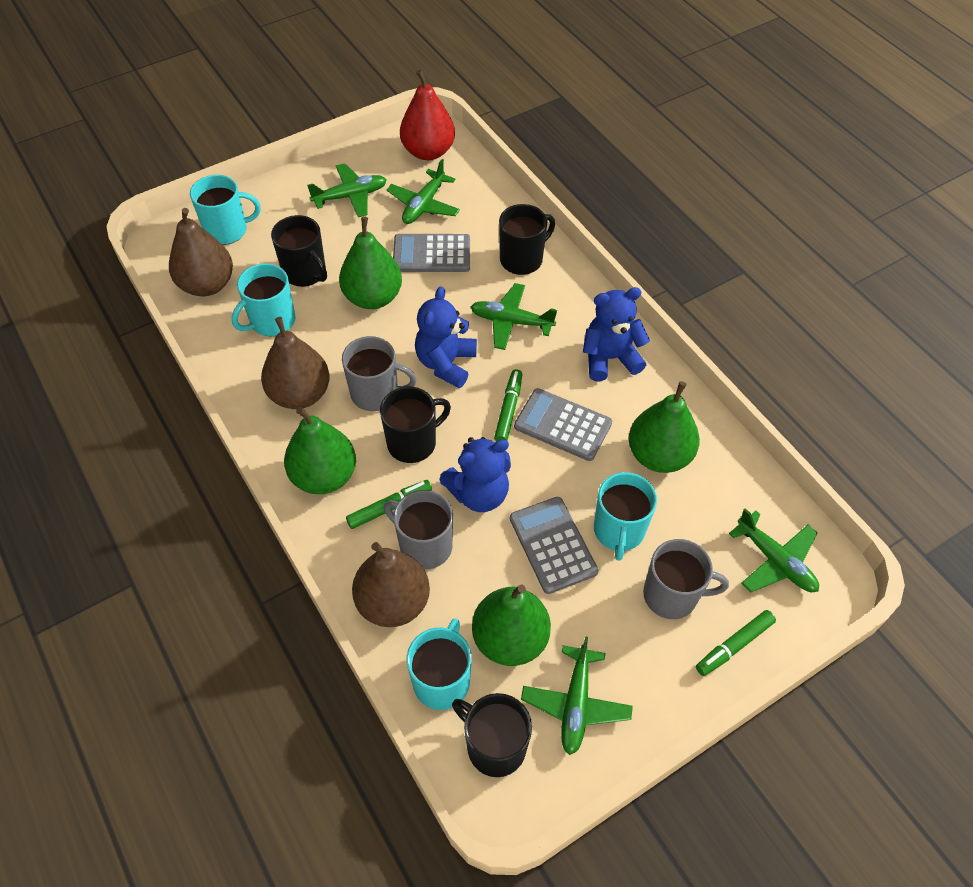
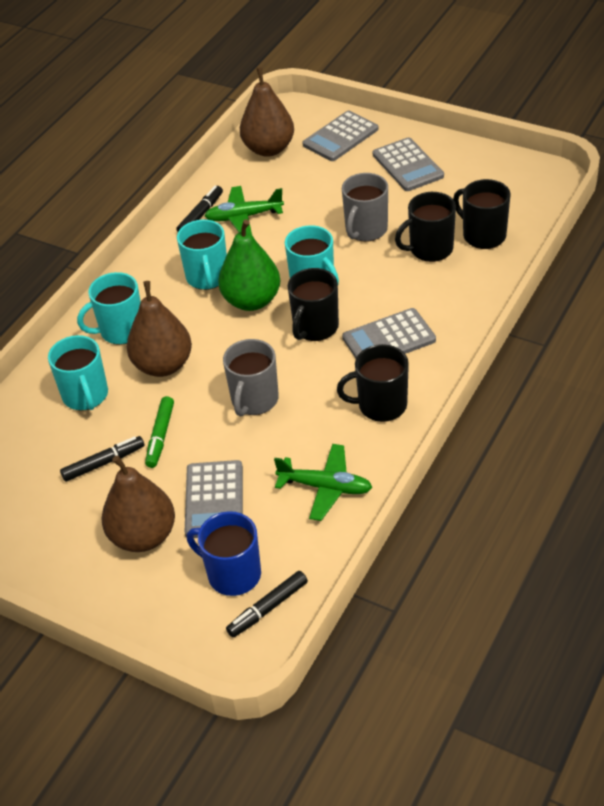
black marker: none = 0 -> [60,436,145,482] [176,186,223,232] [226,571,308,637] = 3
blue mug: none = 0 -> [187,511,261,596] = 1
blue teddy bear: [415,286,477,388] [440,437,511,512] [583,287,650,381] = 3 -> none = 0
green marker: [346,480,432,529] [494,369,522,441] [696,610,776,676] = 3 -> [145,396,174,468] = 1
green pear: [284,407,356,494] [339,217,402,309] [472,585,551,666] [629,381,700,473] = 4 -> [218,219,280,311] = 1
green plane: [307,163,386,217] [387,159,460,224] [471,283,557,350] [521,636,633,755] [729,508,819,592] = 5 -> [205,186,284,235] [274,444,372,521] = 2
grey calculator: [393,234,470,272] [510,497,598,594] [514,388,612,461] = 3 -> [185,460,243,538] [302,111,378,161] [342,308,436,358] [373,137,444,191] = 4
grey mug: [342,336,417,411] [384,490,453,569] [643,539,729,619] = 3 -> [223,339,279,417] [342,173,388,241] = 2
red pear: [400,70,455,160] = 1 -> none = 0

